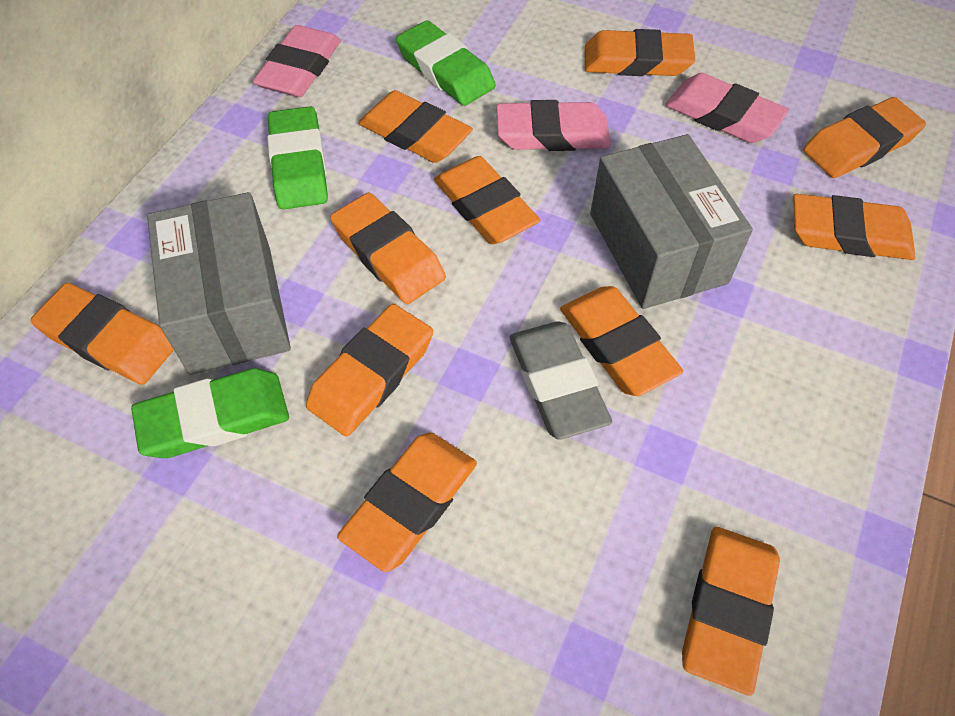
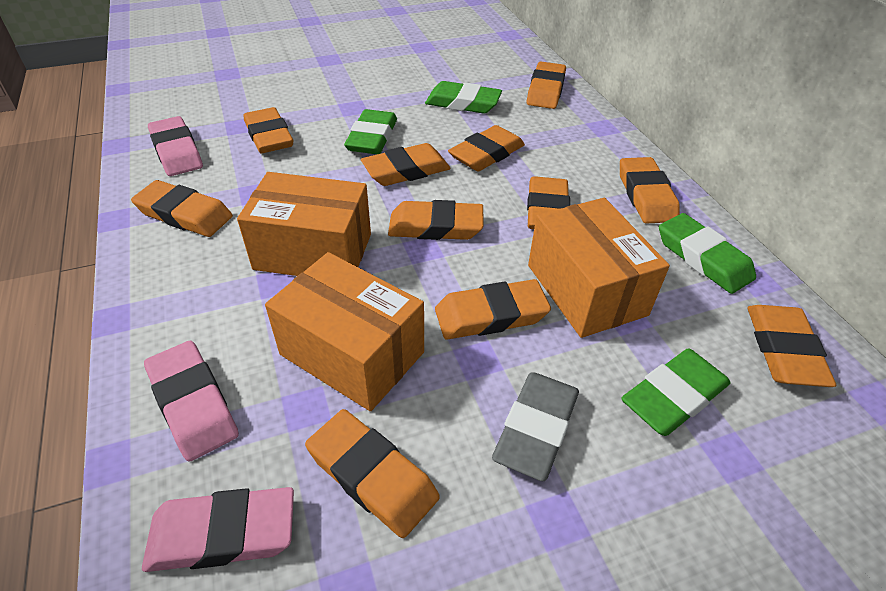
green eraser: [131,368,289,458] [267,106,328,209] [396,20,496,106] = 3 -> [344,109,397,154] [425,81,502,114] [621,348,730,436] [659,213,756,294] = 4
grey box: [147,192,291,375] [590,134,753,309] = 2 -> none = 0
orange box: none = 0 -> [237,172,371,276] [265,252,424,411] [528,198,670,338] = 3

